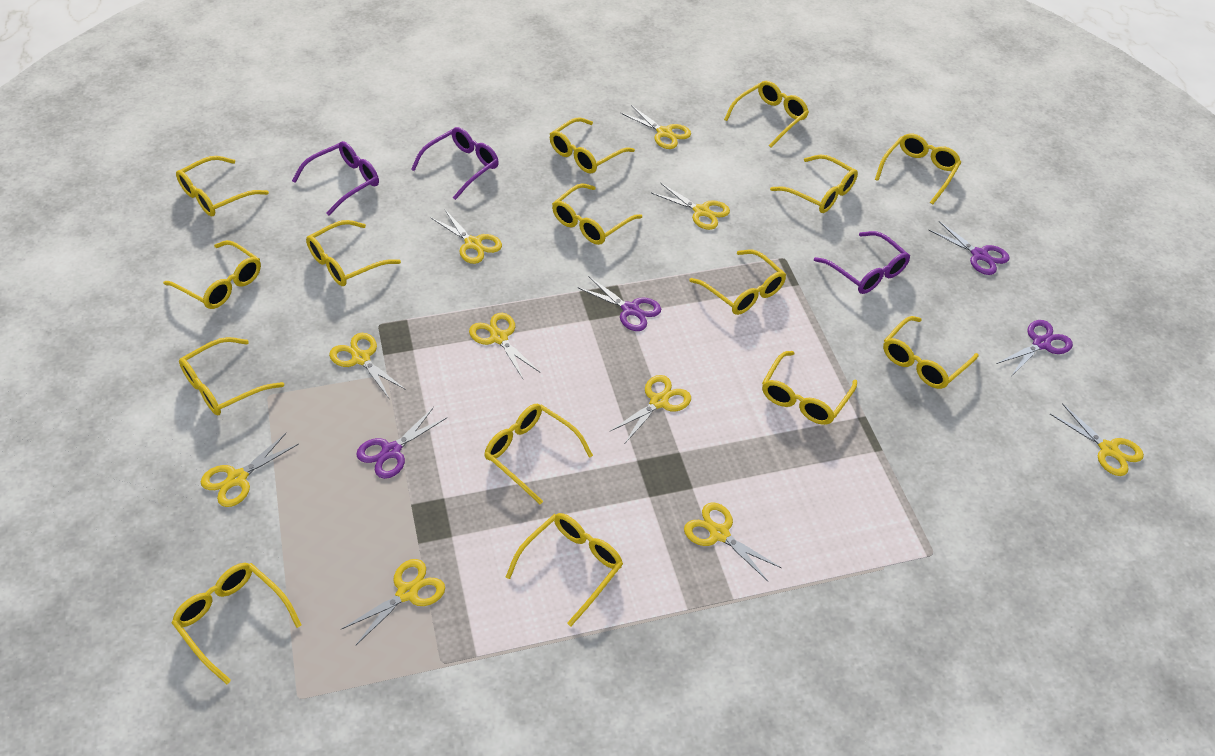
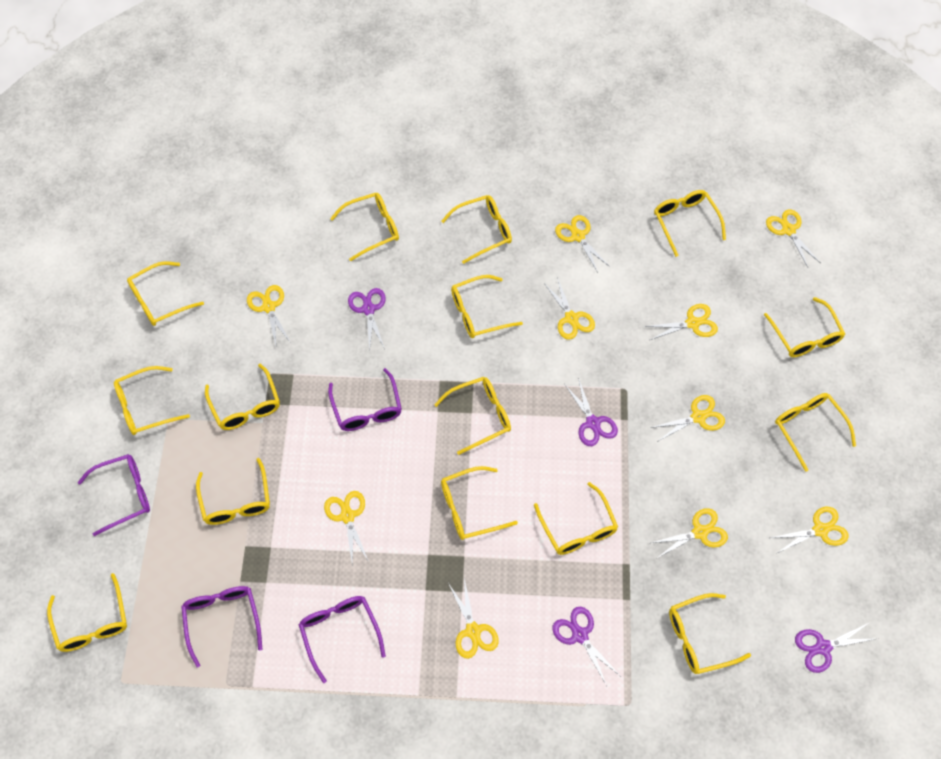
purple glasses: [292,141,379,215] [411,127,499,200] [814,231,910,294] = 3 -> [78,454,150,536] [181,586,262,668] [298,596,386,683] [328,368,402,431] = 4

